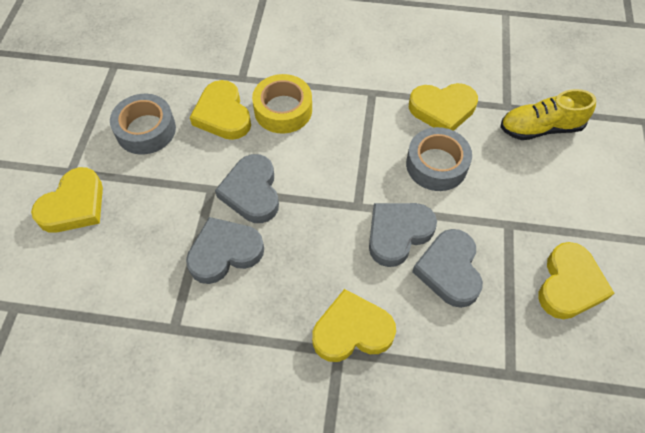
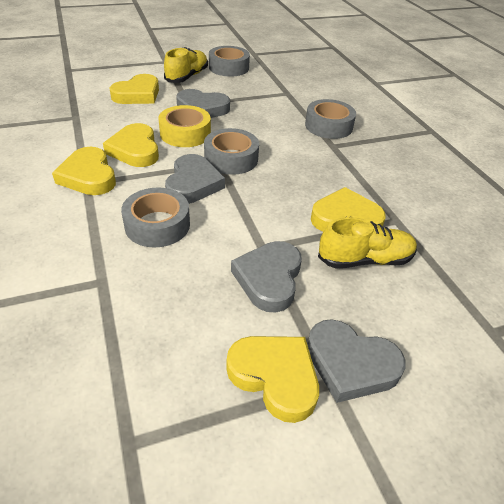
grey tape: [110,94,176,155] [406,127,472,191] = 2 -> [121,187,190,247] [204,128,259,175] [209,46,250,77] [305,99,356,139] = 4
yellow shoe: [500,89,596,140] = 1 -> [164,47,208,83] [318,217,417,268] = 2

